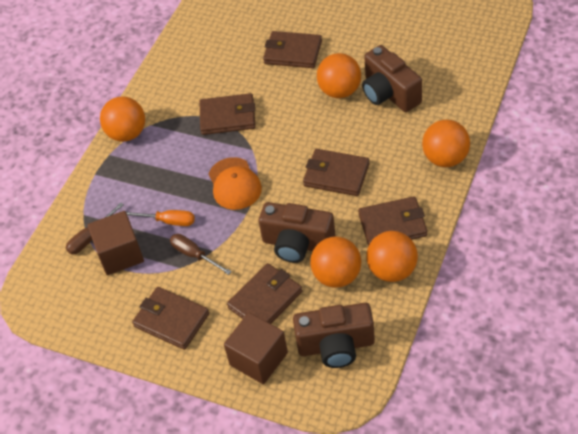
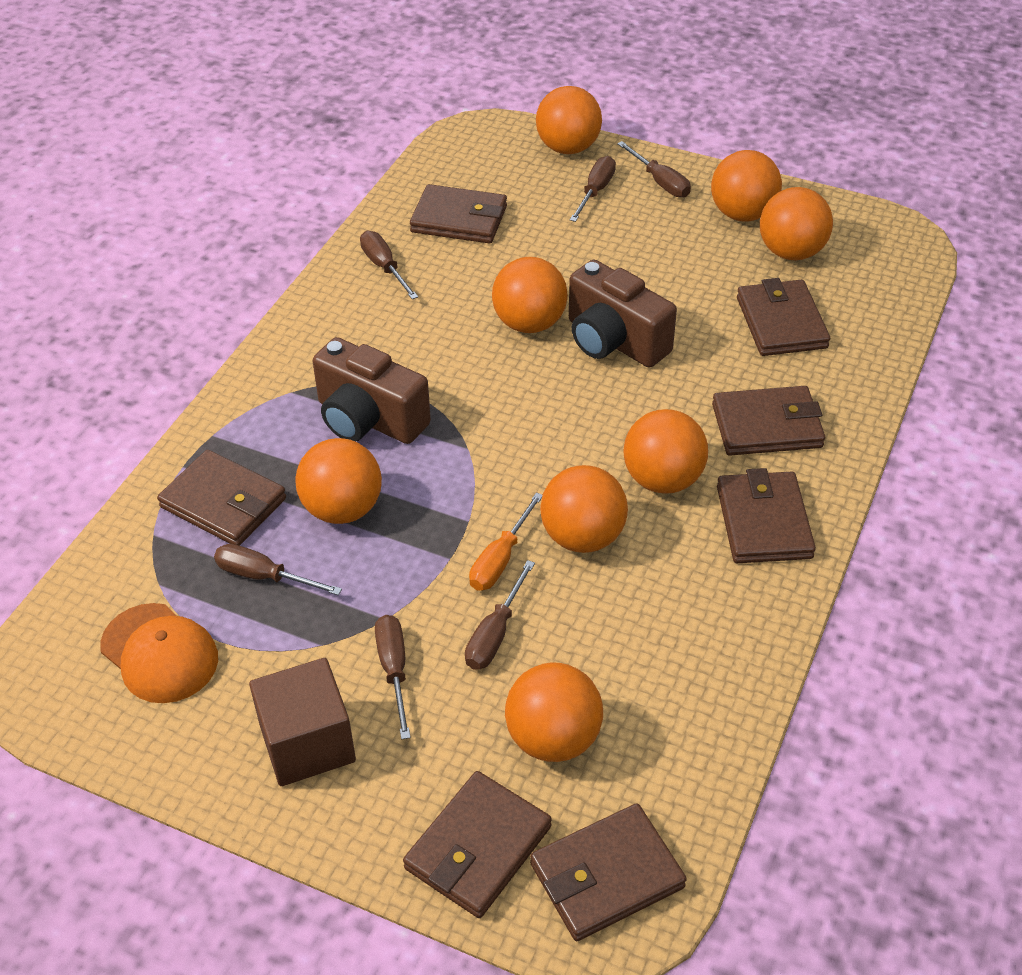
brown camera: [259,202,335,263] [293,303,375,368] [362,45,422,112] = 3 -> [313,337,431,444] [569,260,677,368] = 2
brown cube: [88,211,144,275] [224,312,288,384] = 2 -> [249,658,356,786] = 1
brown screwdriver: [66,203,124,254] [170,234,232,275] = 2 -> [214,544,342,595] [360,231,418,299] [375,615,411,739] [465,560,535,670] [570,156,616,222] [617,141,691,198] = 6
brown wallet: [132,287,209,350] [199,93,256,135] [227,263,302,324] [263,31,322,68] [303,149,370,196] [358,196,427,246] = 6 -> [157,450,286,546] [403,771,552,918] [410,184,507,244] [530,803,687,941] [712,386,825,456] [717,468,816,563] [737,278,830,356] = 7
orange ball: [100,96,145,142] [310,237,361,288] [317,53,361,98] [366,231,418,282] [422,120,470,167] = 5 -> [296,438,382,524] [492,257,568,333] [505,663,603,762] [536,86,602,154] [540,465,628,553] [623,409,708,494] [711,150,782,222] [760,187,833,260] = 8

